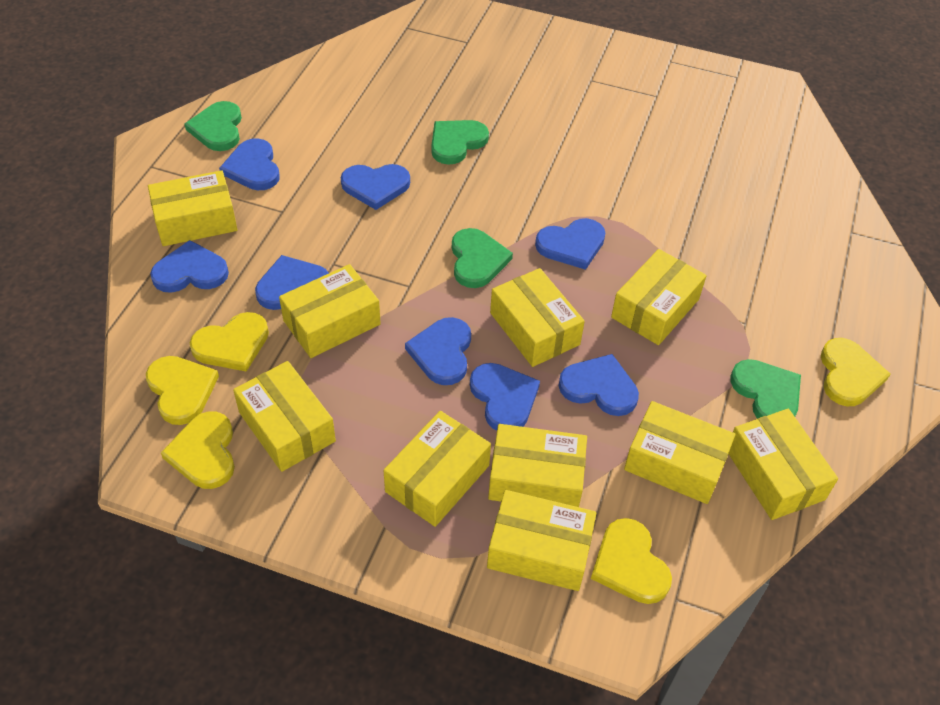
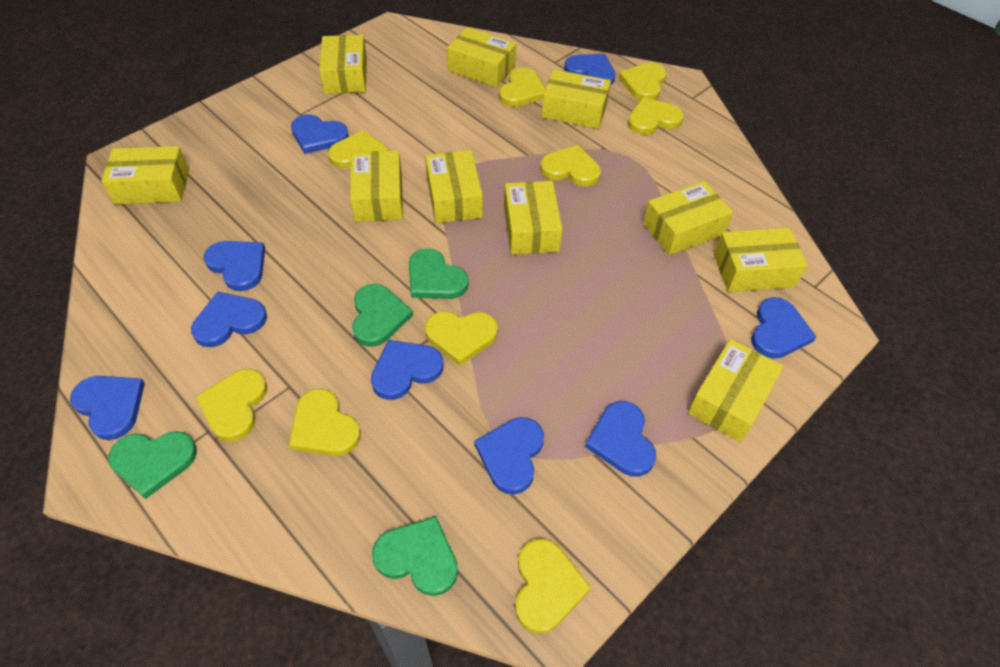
blue heart: [150,240,229,293] [219,138,280,190] [255,255,329,310] [341,164,410,210] [405,317,471,385] [470,363,540,431] [535,218,605,270] [558,354,639,416] = 8 -> [70,376,145,440] [191,292,267,347] [204,241,265,291] [291,114,349,154] [371,340,444,400] [474,417,544,494] [564,54,615,86] [585,401,656,477] [751,297,816,359] = 9
yellow heart: [146,356,219,425] [161,411,235,489] [190,312,269,372] [591,518,672,604] [821,338,890,406] = 5 -> [196,369,267,442] [289,389,361,456] [328,130,389,168] [425,311,498,366] [499,68,546,107] [515,538,591,634] [540,145,601,186] [619,62,666,100] [628,97,684,135] = 9

